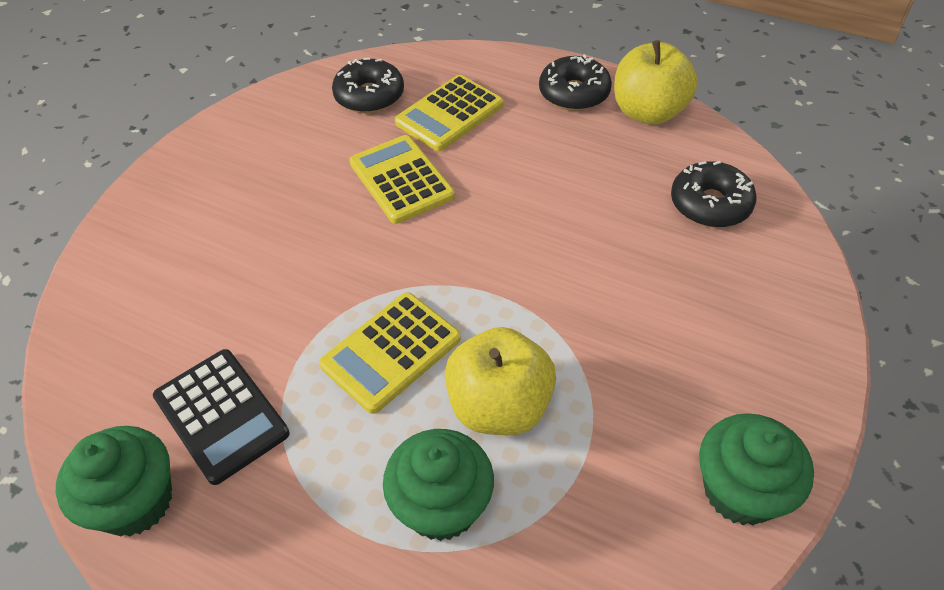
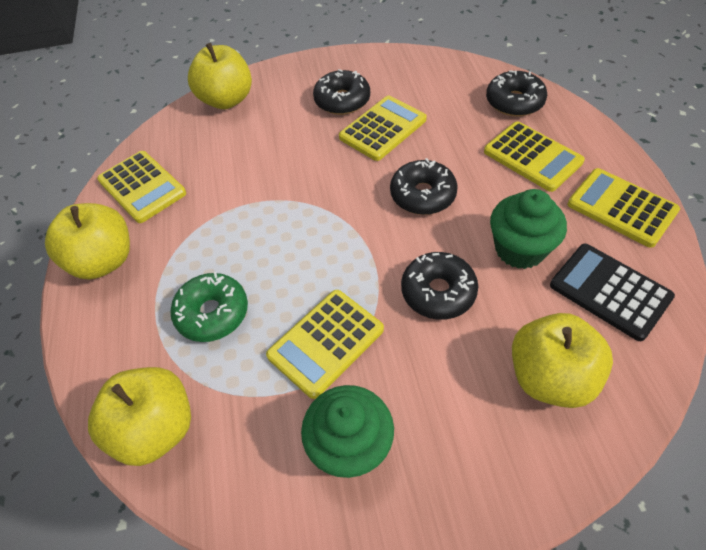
black donut: [332,58,404,113] [539,54,612,111] [671,161,757,228] = 3 -> [313,69,370,115] [390,158,458,215] [401,252,478,320] [486,70,547,117] = 4
green cupcake: [56,426,172,537] [383,429,494,541] [699,413,814,525] = 3 -> [301,385,394,478] [490,189,567,269] = 2
green donut: none = 0 -> [170,272,248,342] = 1
yellow apple: [445,327,556,435] [614,40,698,125] = 2 -> [45,203,130,279] [88,367,191,466] [188,43,252,109] [512,313,613,408] = 4
yellow calculator: [319,292,461,414] [349,135,455,224] [395,75,503,151] = 3 -> [97,151,186,223] [266,290,384,399] [339,95,427,161] [484,121,585,192] [567,168,680,248] = 5

